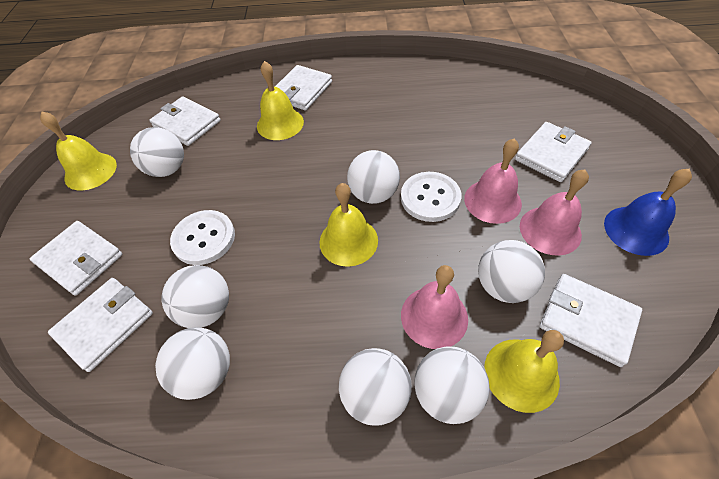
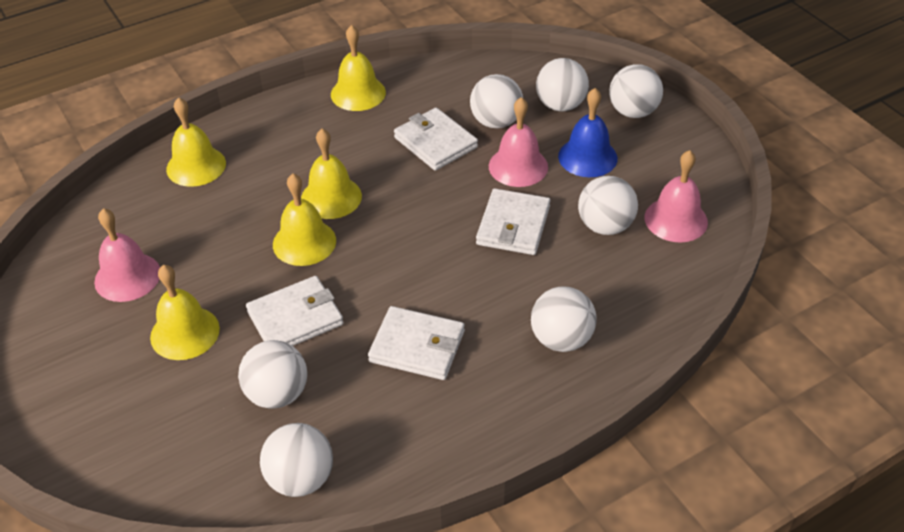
white button: [170,210,235,265] [401,172,461,222] = 2 -> none = 0
white wallet: [30,221,122,296] [48,278,153,372] [149,96,221,146] [275,65,332,110] [515,122,592,182] [540,274,642,367] = 6 -> [246,276,344,346] [368,306,465,380] [394,108,478,171] [476,188,551,255] = 4
yellow bell: [40,111,117,191] [257,61,304,140] [320,183,378,267] [484,330,564,413] = 4 -> [150,265,220,360] [166,97,226,187] [273,174,336,266] [301,129,362,219] [331,25,386,111] = 5

